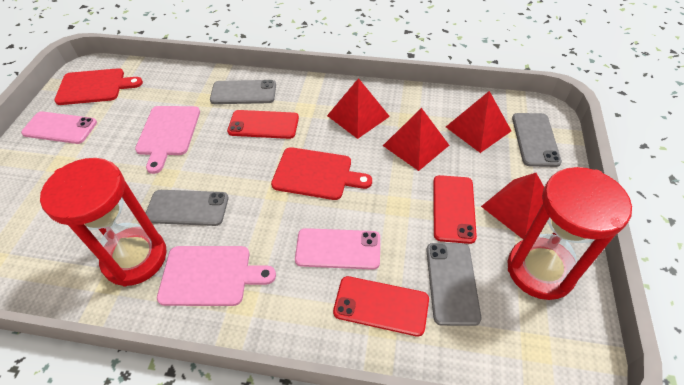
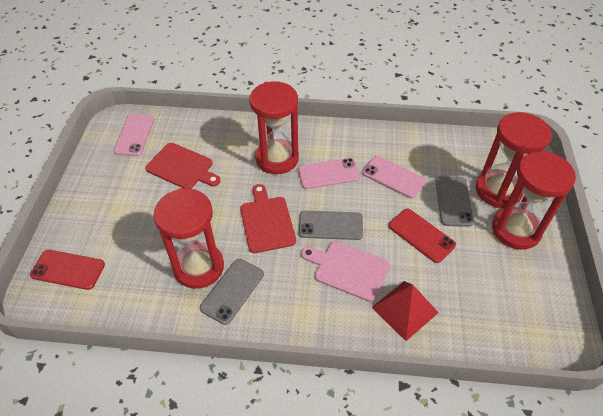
grey phone: [146,190,229,226] [210,80,276,104] [426,243,481,326] [512,113,562,167] = 4 -> [200,259,264,325] [299,211,363,240] [435,176,474,227] = 3
pink cutting board: [135,106,200,174] [157,246,276,306] = 2 -> [301,241,390,302] = 1
pink phone: [21,111,97,144] [295,228,380,270] = 2 -> [113,114,154,156] [298,158,360,189] [362,156,426,198] = 3
red hourglass: [40,158,167,287] [507,167,632,300] = 2 -> [153,188,224,289] [249,81,299,174] [476,112,552,208] [492,151,576,250] = 4
red phone: [227,110,299,139] [333,276,429,337] [433,175,477,244] = 3 -> [30,250,105,290] [388,208,456,263] = 2
red pyramid: [327,78,390,139] [383,108,449,171] [446,91,511,153] [481,173,544,239] = 4 -> [371,281,439,341] = 1

